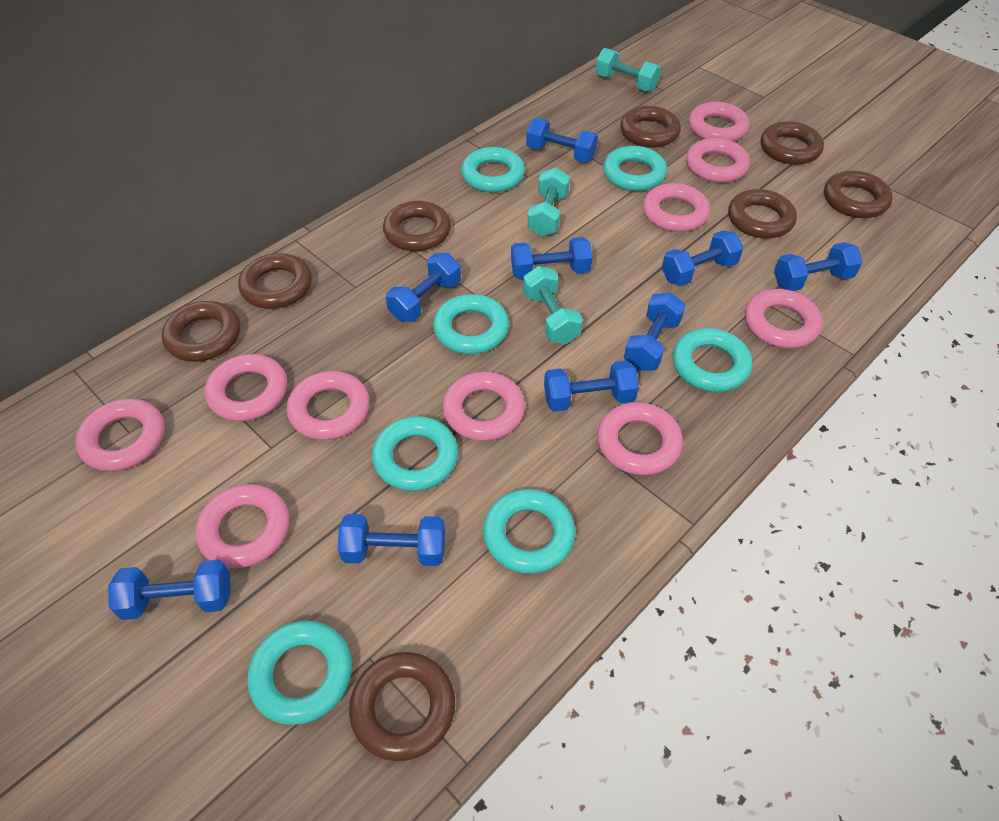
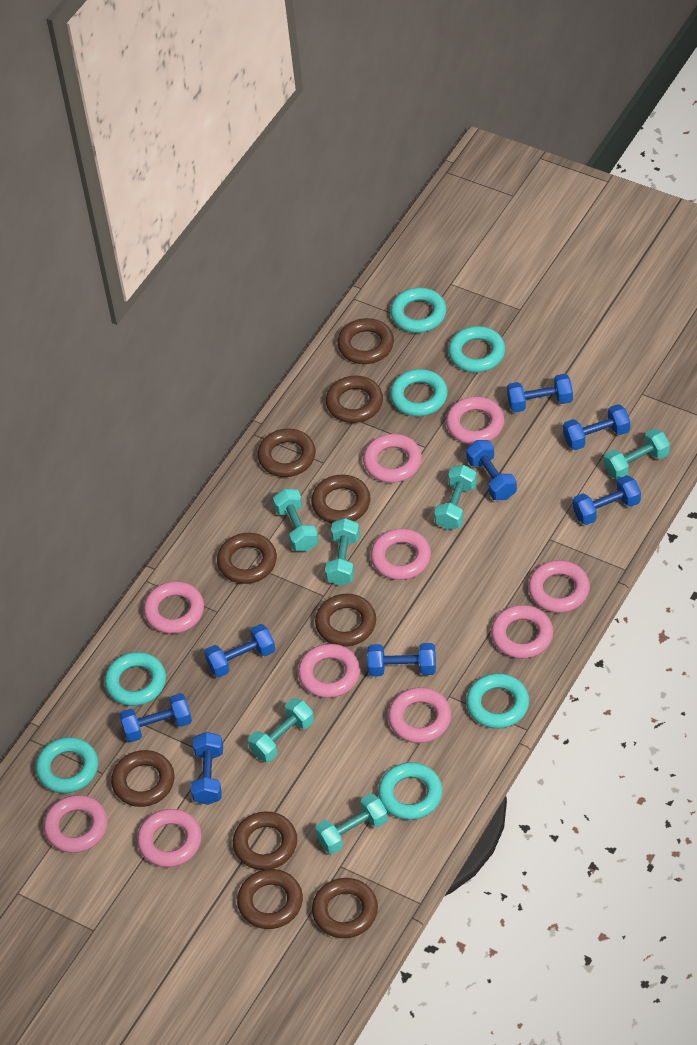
blue dumbbell: [108,560,231,620] [338,514,445,566] [386,253,461,322] [511,237,593,279] [526,118,598,162] [544,361,639,412] [624,292,685,371] [662,230,744,286] [774,242,862,291] = 9 -> [119,693,192,742] [191,732,223,805] [204,624,275,678] [367,643,436,677] [466,440,517,500] [507,374,573,412] [563,404,630,450] [573,475,641,525] = 8
brown ring: [162,301,240,362] [238,253,312,309] [349,652,455,761] [383,201,451,251] [620,106,681,148] [728,189,797,239] [761,121,824,165] [824,171,893,218] = 8 -> [111,750,175,807] [217,533,277,584] [233,811,297,870] [237,869,303,929] [257,428,316,477] [311,474,370,523] [312,878,378,938] [315,594,376,647] [326,376,383,423] [337,318,394,364] = 10
turquoise dumbbell: [523,266,583,344] [527,167,570,236] [595,48,661,92] = 3 -> [248,698,314,762] [273,489,319,551] [315,793,388,854] [325,518,360,586] [434,465,477,530] [604,429,670,480] = 6

